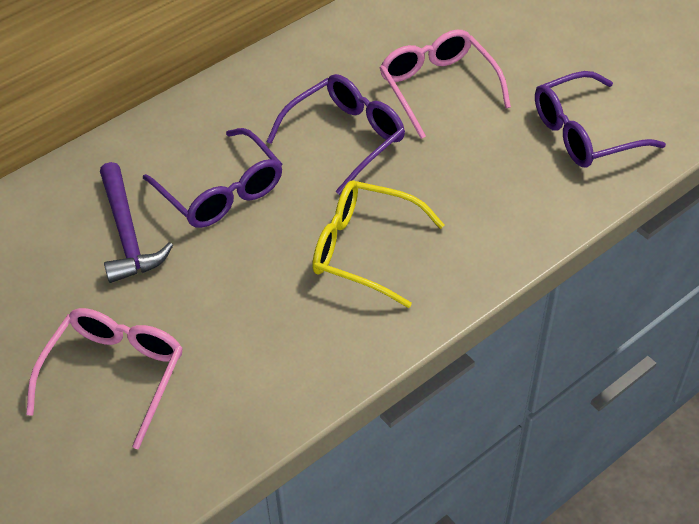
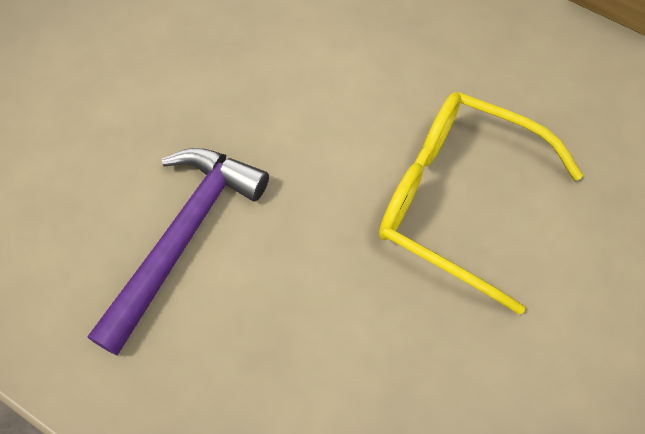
pink glasses: [26,308,183,449] [380,30,511,139] = 2 -> none = 0
purple glasses: [143,128,282,228] [266,74,405,195] [535,71,666,168] = 3 -> none = 0

